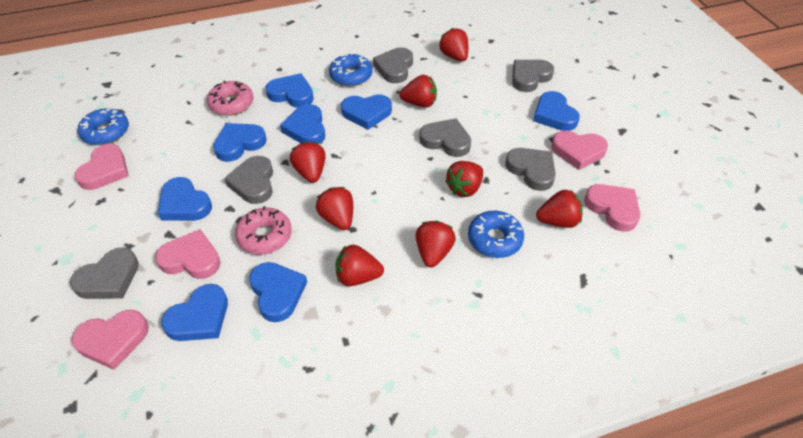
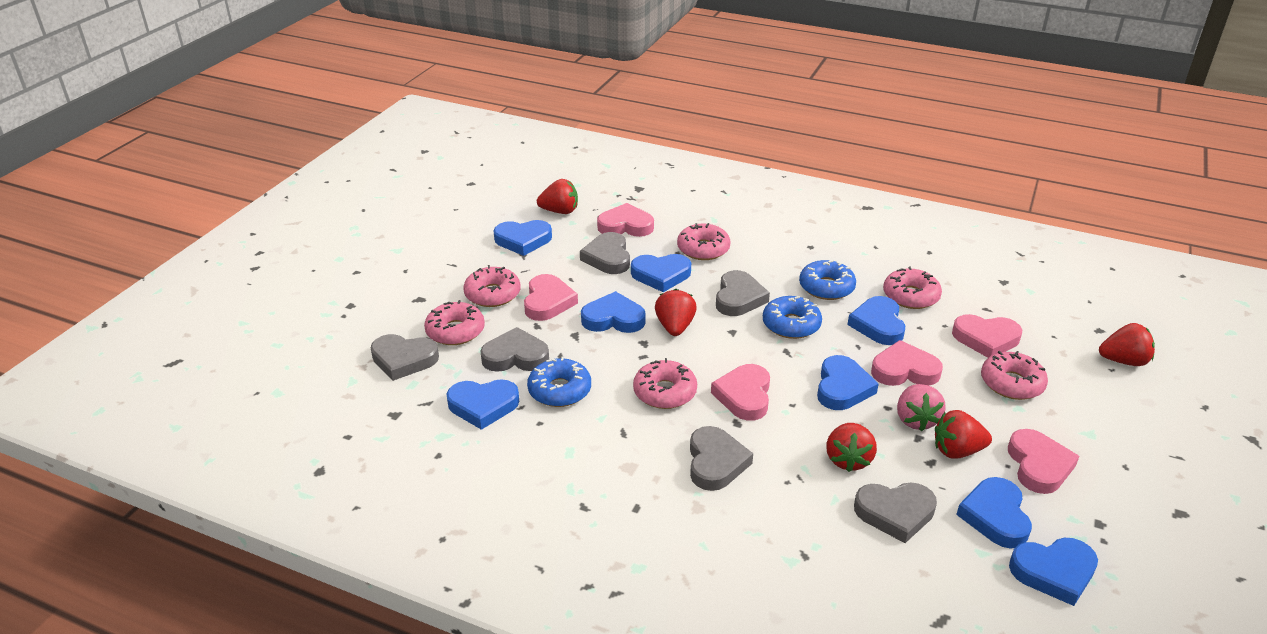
pink donut: [207,80,254,116] [235,206,292,255] = 2 -> [424,300,485,345] [463,265,521,307] [633,358,697,409] [677,223,731,260] [883,267,942,309] [981,351,1048,400] = 6
pink heart: [72,310,149,370] [75,144,129,190] [155,229,221,279] [551,131,608,170] [584,184,640,232] = 5 -> [524,274,578,321] [597,203,654,237] [711,364,770,421] [871,340,943,386] [952,314,1022,358] [1008,429,1079,494] = 6
pink strawberry: none = 0 -> [897,384,946,431] = 1
red strawberry: [290,142,326,183] [316,187,353,230] [335,245,384,286] [399,75,437,108] [416,221,456,267] [439,28,468,61] [445,161,483,197] [536,190,582,228] = 8 -> [537,179,578,214] [655,289,697,336] [826,423,877,472] [935,410,992,459] [1099,323,1155,366] = 5

